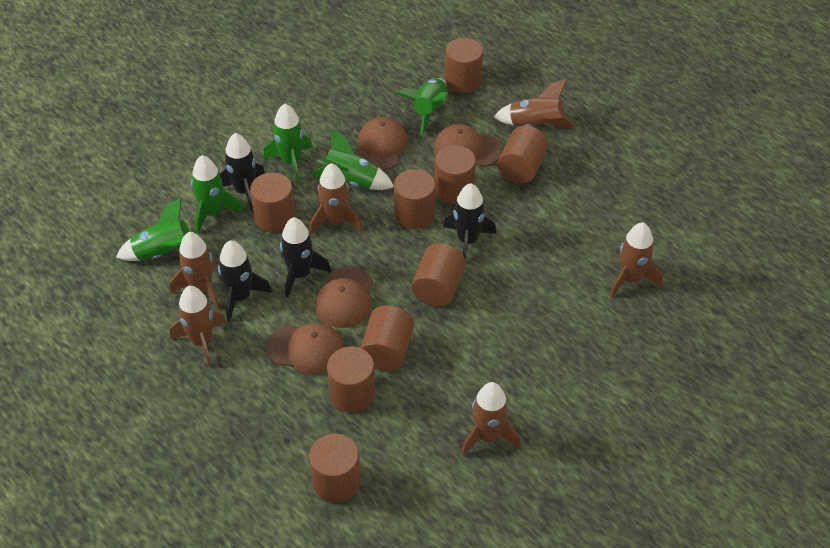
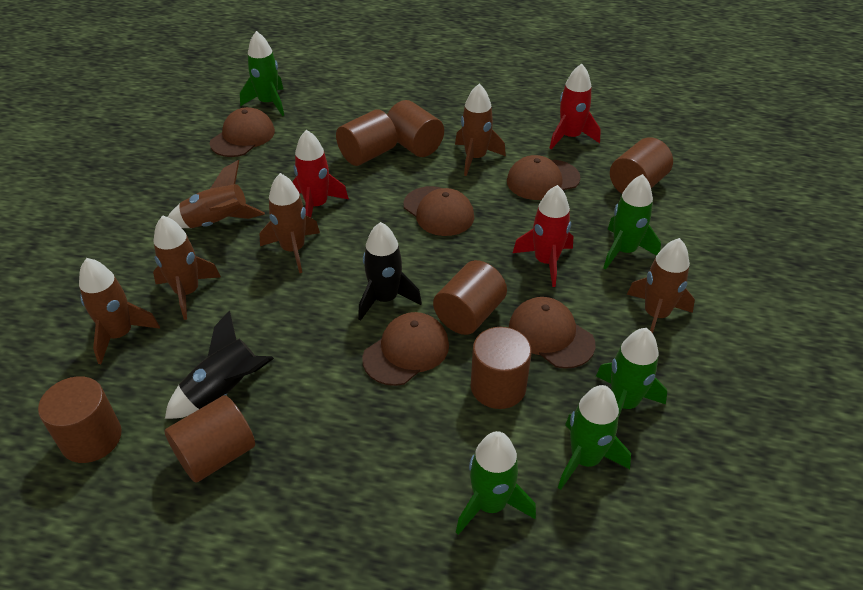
black rocket: [218,240,272,322] [220,133,265,212] [280,217,331,298] [443,183,496,261] = 4 -> [165,310,274,419] [358,222,422,321] = 2
brown cap: [267,323,344,375] [315,267,373,328] [357,117,408,171] [434,124,502,167] = 4 -> [210,107,275,157] [362,312,449,386] [403,186,474,236] [507,155,580,200] [509,297,595,369] = 5
brown cylinder: [250,173,295,232] [309,434,361,502] [327,347,375,412] [361,306,414,371] [394,169,436,229] [411,243,466,306] [434,145,476,204] [445,38,483,93] [498,126,549,184] = 9 -> [38,376,122,463] [164,395,255,483] [336,109,397,166] [387,100,444,157] [433,260,507,335] [471,327,532,409] [610,137,673,194] = 7
red rocket: none = 0 -> [293,130,349,218] [513,185,573,287] [549,64,601,149] = 3

